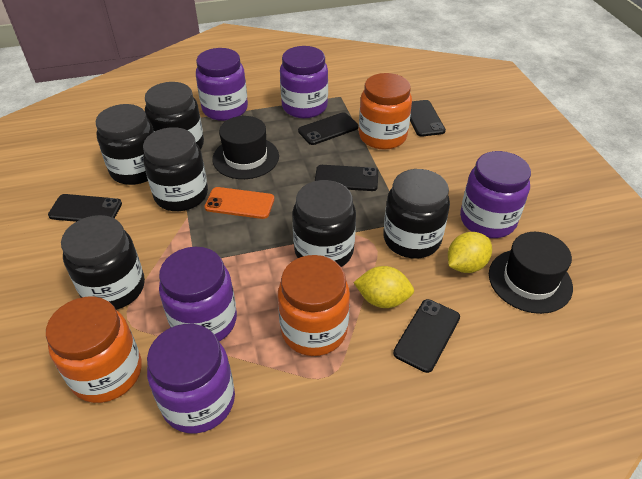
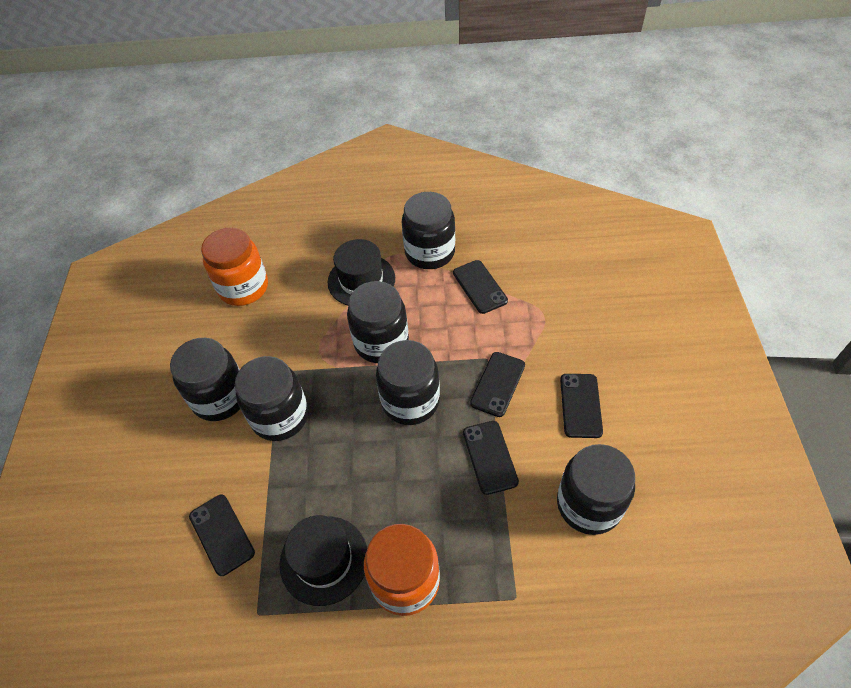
orange jar: [46,297,142,403] [278,255,350,356] [359,73,412,150] = 3 -> [201,227,268,306] [364,524,440,616] = 2
orange phone: [204,187,274,219] = 1 -> none = 0
purple jar: [147,324,235,433] [159,247,237,341] [196,48,248,121] [280,46,328,118] [460,151,531,238] = 5 -> none = 0
yellow lemon: [353,266,414,308] [448,232,492,273] = 2 -> none = 0

